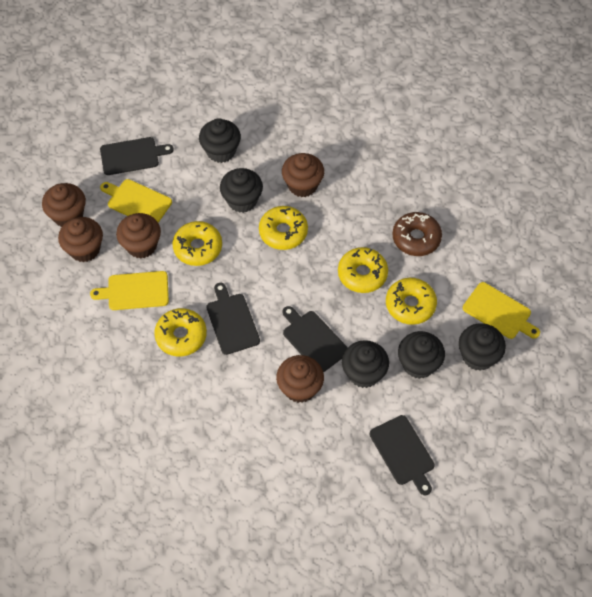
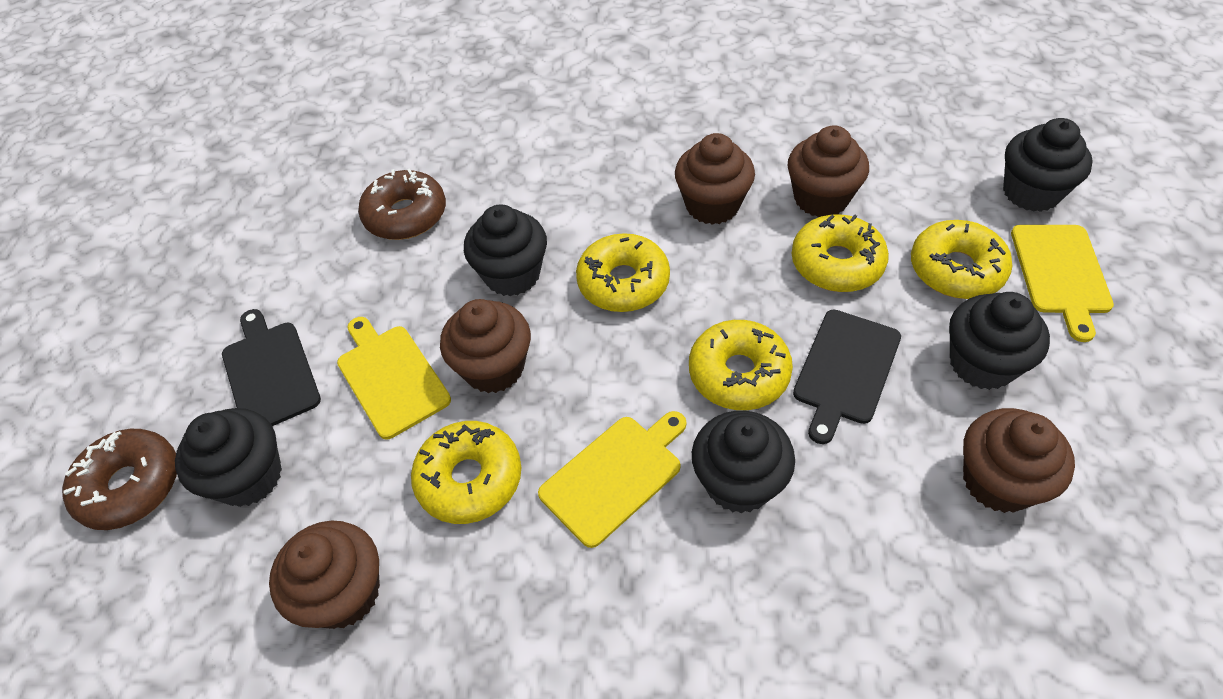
black cutting board: [100,137,174,175] [206,283,260,355] [282,306,348,373] [370,415,435,495] = 4 -> [222,309,321,426] [793,310,901,444] = 2
brown donut: [392,212,442,256] = 1 -> [62,429,177,530] [358,168,446,240] = 2

